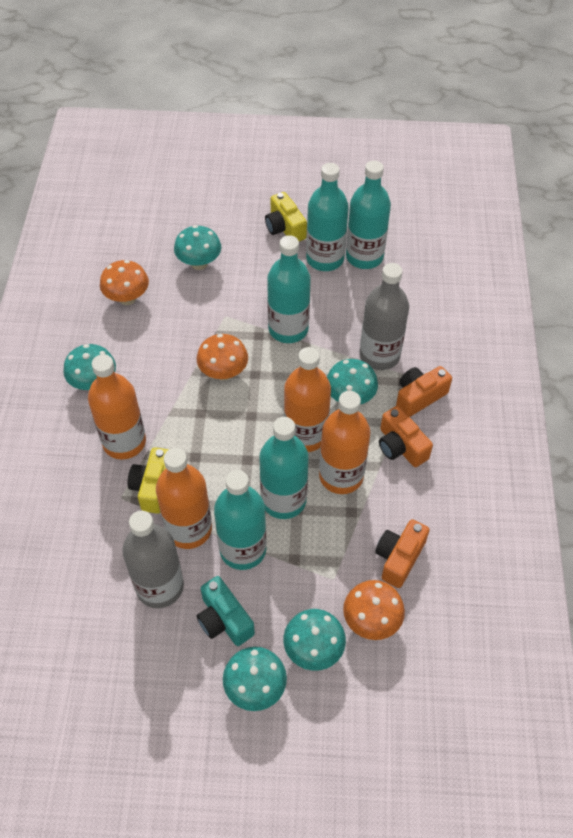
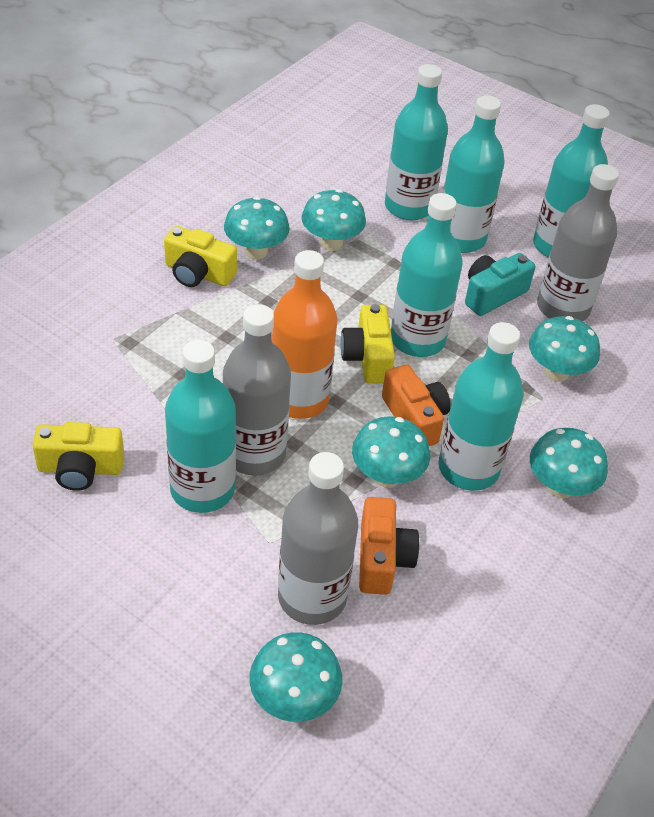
grey bottle: [123,511,184,608] [360,263,409,370] = 2 -> [223,304,291,476] [278,452,358,625] [537,164,619,321] = 3
orange bottle: [88,354,146,459] [156,448,212,549] [284,347,331,452] [319,391,370,494] = 4 -> [272,250,337,419] = 1
orange camera: [375,519,429,588] [379,406,433,467] [396,366,452,417] = 3 -> [359,497,420,595] [382,364,451,446] = 2
orange mushroom: [100,260,149,305] [197,334,248,380] [343,580,405,640] = 3 -> none = 0
turquoise bottle: [214,470,267,570] [259,417,309,519] [267,235,311,343] [306,163,349,271] [346,160,391,269] = 5 -> [165,340,236,513] [385,64,448,220] [391,193,463,357] [438,322,523,491] [443,95,505,253] [533,104,610,258] = 6
turquoise mushroom: [63,344,116,390] [174,225,221,270] [223,647,287,711] [283,609,346,671] [327,359,378,405] = 5 -> [224,197,290,259] [249,632,342,722] [302,189,366,251] [352,416,430,488] [529,316,600,382] [530,428,608,498] = 6
yellow camera: [128,447,169,514] [265,192,307,241] = 2 -> [32,422,124,491] [164,226,237,287] [340,304,395,383] = 3

